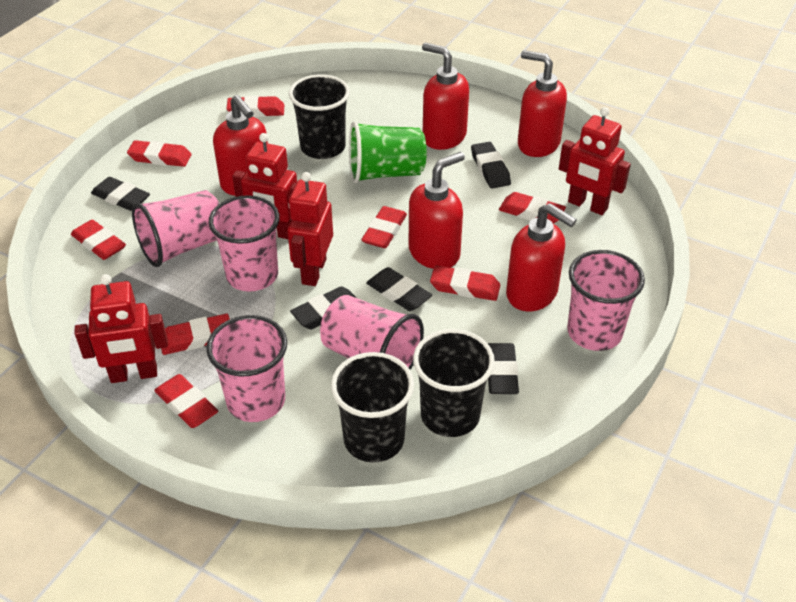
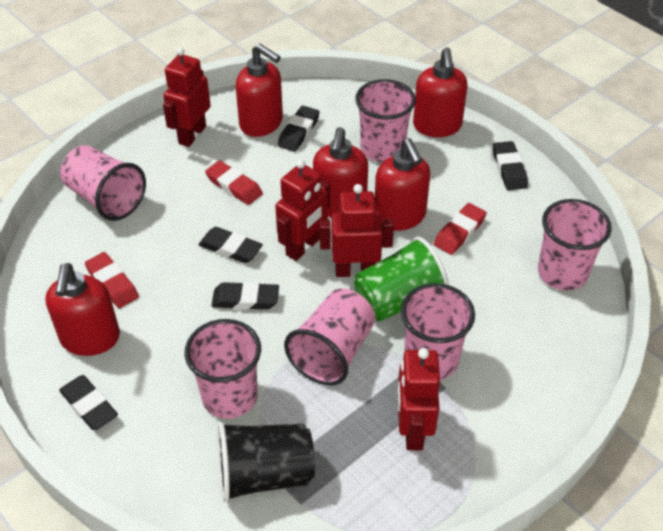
black cup: [289,74,350,159] [331,352,414,463] [413,329,495,437] = 3 -> [218,422,315,502] = 1
pink cup: [132,190,219,267] [206,315,287,422] [208,195,280,291] [320,295,424,370] [567,250,645,351] = 5 -> [60,145,146,221] [184,319,261,419] [284,288,376,386] [355,79,416,162] [401,283,475,380] [538,199,612,291] = 6
red eraser: [71,220,126,260] [127,140,191,167] [154,374,218,428] [161,314,230,355] [226,96,284,117] [361,206,407,248] [430,266,500,301] [499,192,566,224] = 8 -> [85,252,139,308] [205,160,263,205] [434,203,487,255] = 3

